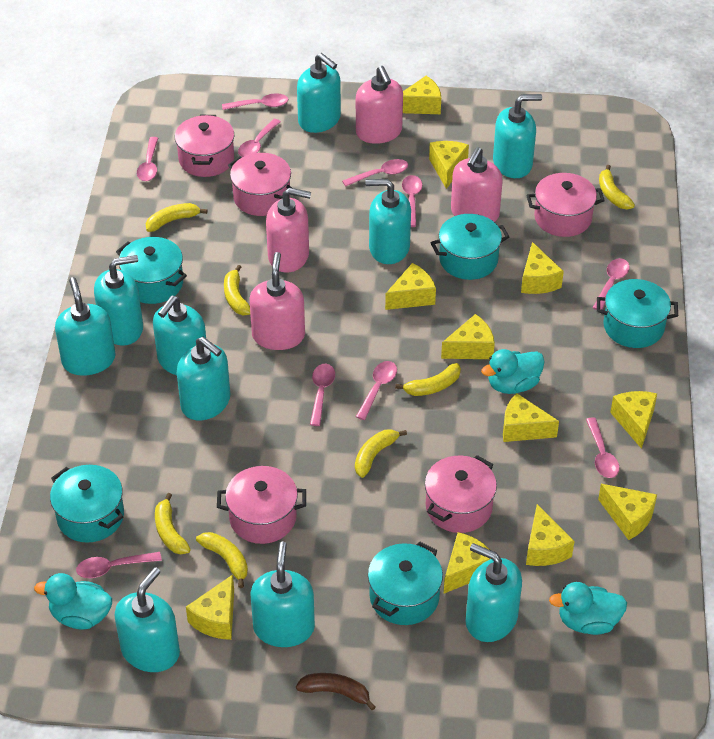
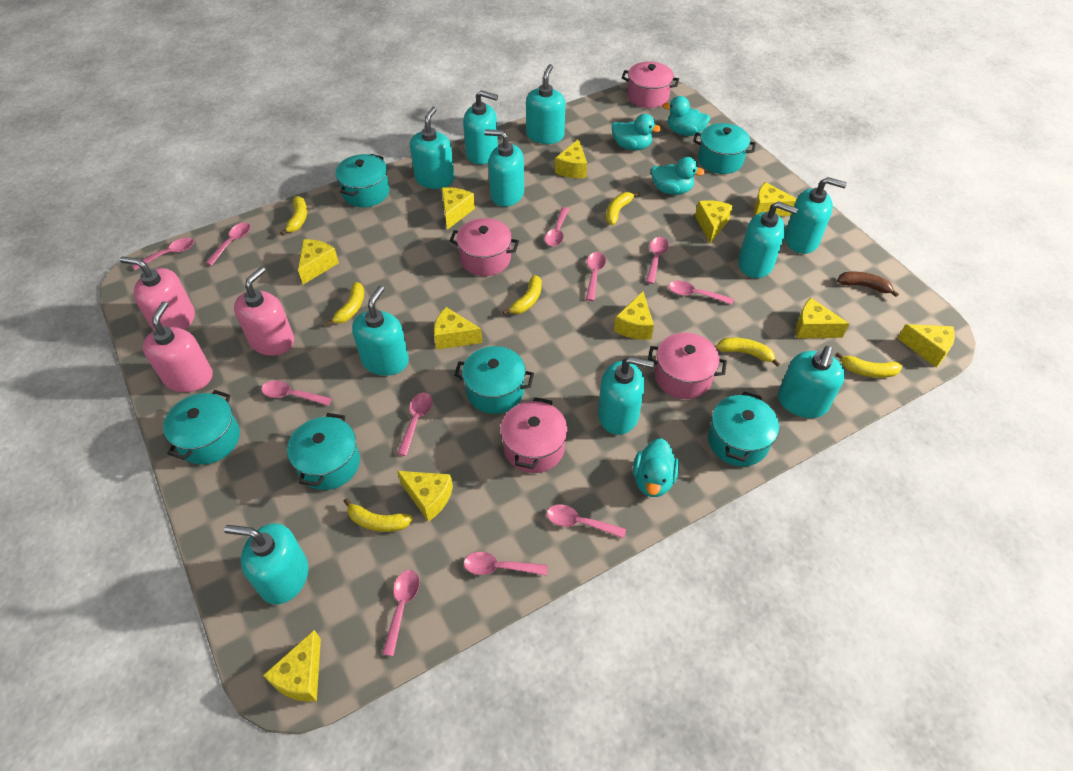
pink pot: [175,115,234,177] [217,466,306,544] [228,153,292,216] [425,455,497,533] [526,173,605,237] = 5 -> [450,218,519,276] [501,397,568,473] [622,62,679,108] [648,333,727,399] = 4
pink soap dispenser: [249,252,305,350] [266,188,311,273] [356,66,403,144] [451,147,503,222] = 4 -> [120,256,195,331] [143,301,213,392] [234,267,294,356] = 3
pink spoon: [76,552,162,578] [137,137,158,181] [222,93,288,110] [238,119,281,157] [310,364,335,426] [342,159,408,187] [356,361,397,420] [402,175,422,227] [586,417,619,478] [593,258,630,310] = 10 -> [132,237,194,270] [206,222,251,266] [261,380,332,406] [382,570,420,656] [397,393,432,456] [464,552,548,576] [545,207,569,246] [547,504,626,538] [586,252,606,301] [646,237,669,284] [669,281,734,305] = 11
turquoise duck: [34,573,112,630] [481,349,545,394] [549,582,627,635] = 3 -> [612,114,662,150] [633,438,679,497] [651,157,705,195] [662,96,711,136] = 4
turquoise pot: [50,465,124,543] [116,237,187,304] [368,541,443,625] [431,214,509,280] [597,279,678,348] = 5 -> [163,390,240,465] [287,413,360,490] [335,154,390,207] [454,346,534,414] [693,123,756,174] [708,392,779,466] = 6

